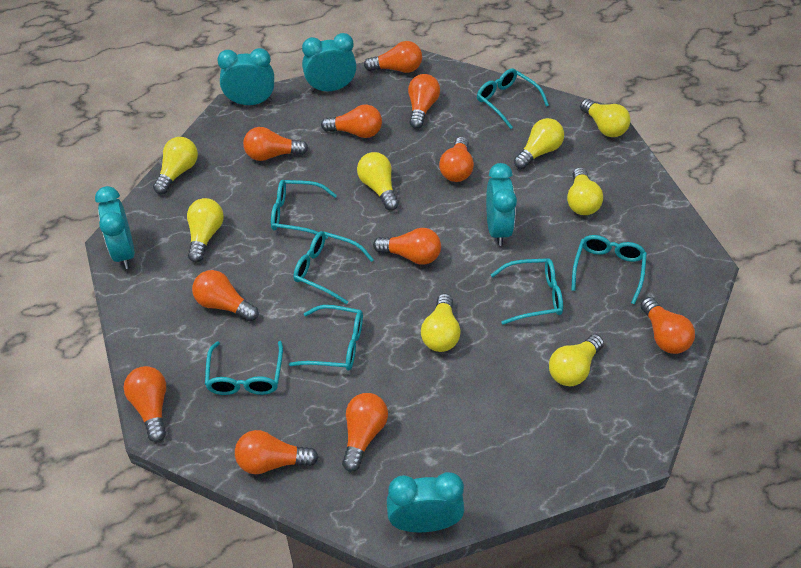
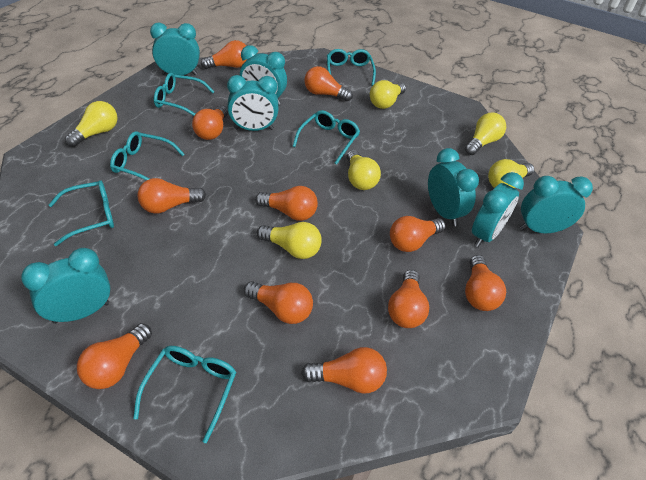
turquoise clock: [95,186,135,269] [217,48,274,105] [302,33,357,92] [387,472,464,532] [486,163,517,246] = 5 -> [21,248,111,324] [150,22,200,75] [227,75,278,131] [240,45,287,105] [428,148,479,226] [472,172,524,247] [520,176,593,233] = 7
turquoise glasses: [205,341,283,395] [271,180,337,239] [289,305,363,371] [293,231,374,304] [477,68,549,129] [491,258,563,325] [571,235,647,304] = 7 -> [49,180,114,246] [110,131,185,181] [133,346,236,443] [154,73,214,116] [292,110,360,165] [327,49,376,86] = 6
yellow light bulb: [153,137,198,194] [187,198,224,262] [357,152,399,210] [421,294,461,352] [514,118,564,169] [549,334,604,386] [567,167,603,215] [580,99,631,137] = 8 -> [65,101,117,147] [257,222,322,259] [347,150,381,190] [370,80,406,109] [465,113,506,155] [488,159,534,188] = 6

